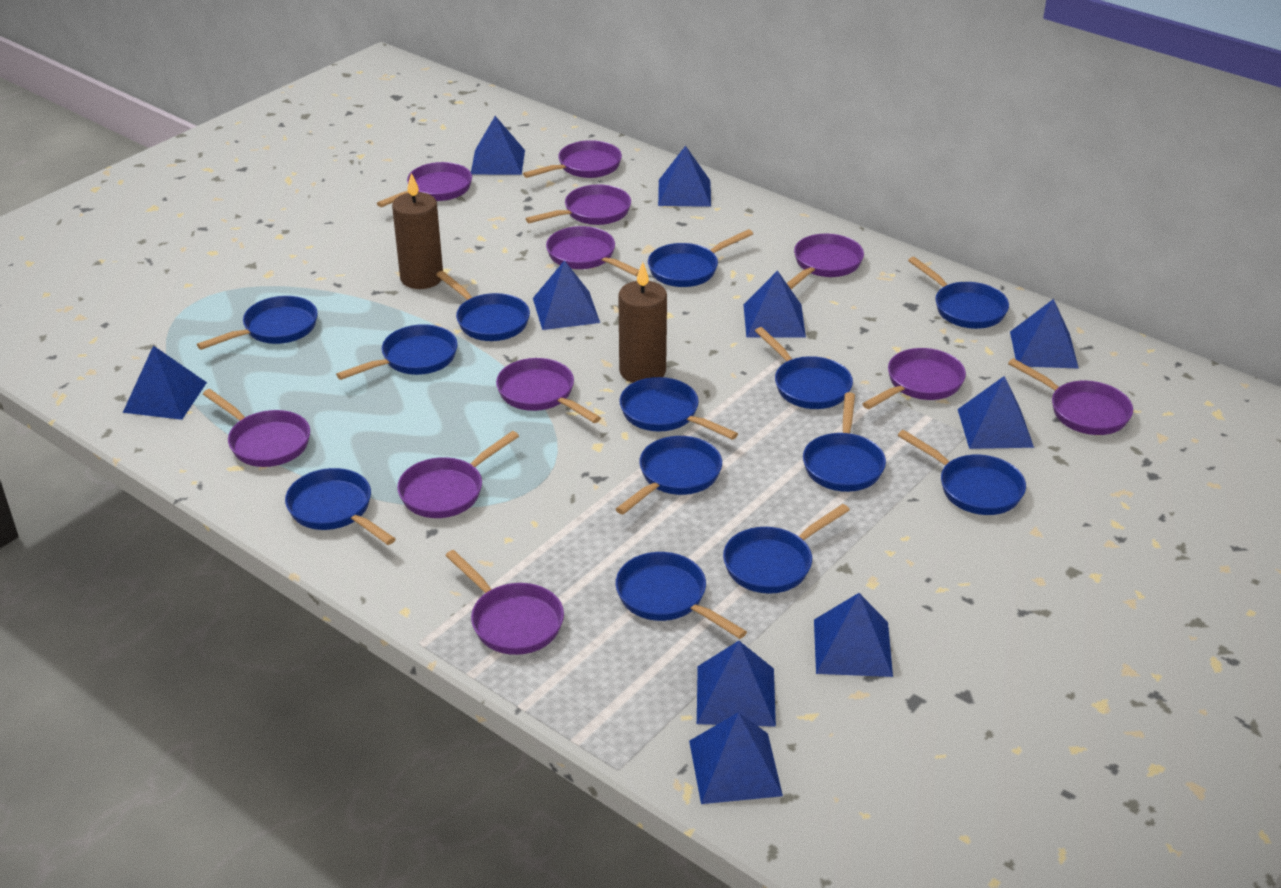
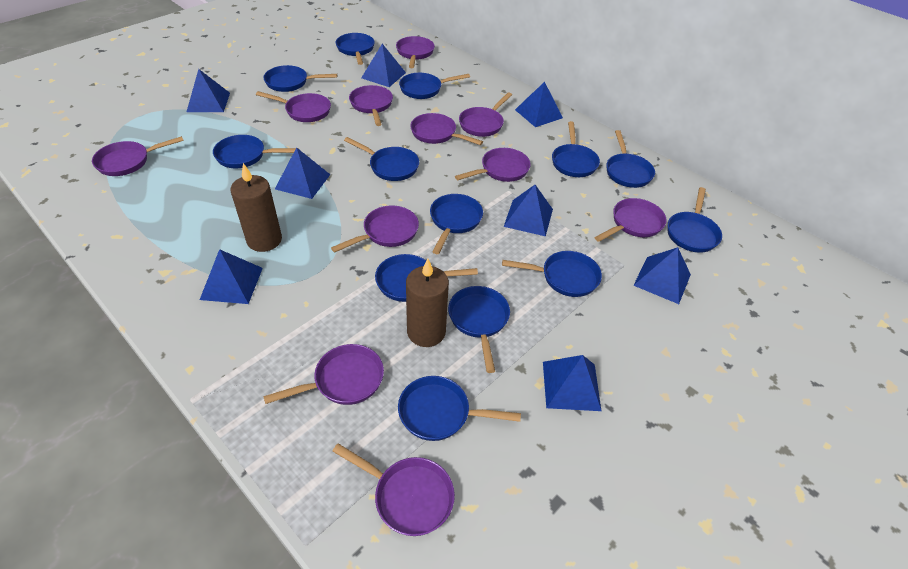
blue pyramid: [123,346,207,420] [471,116,525,175] [533,260,600,330] [658,146,711,207] [689,712,783,804] [697,641,776,727] [743,270,806,338] [814,593,893,677] [958,376,1034,449] [1010,299,1079,369] = 10 -> [187,69,230,112] [200,249,263,304] [275,147,330,199] [361,44,406,87] [504,185,553,236] [515,82,563,127] [543,355,601,411] [633,247,691,304] = 8

